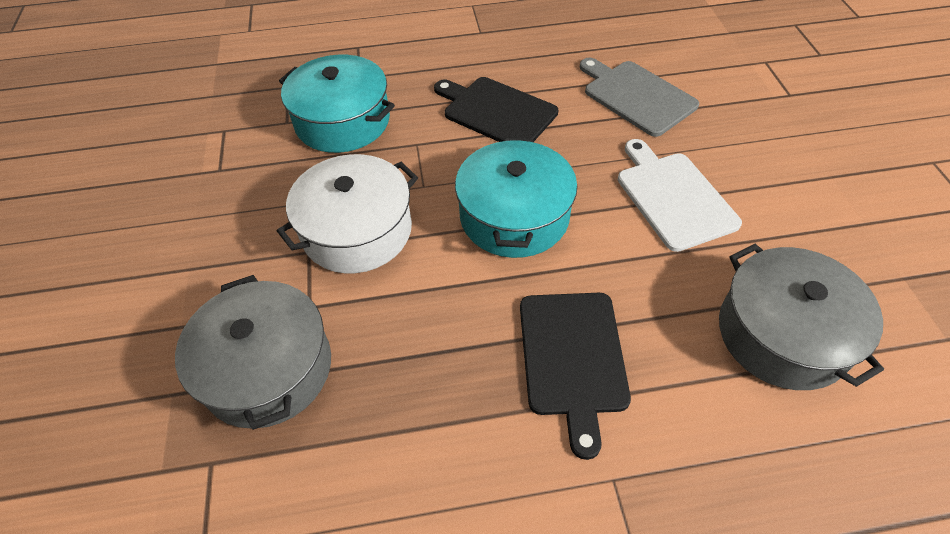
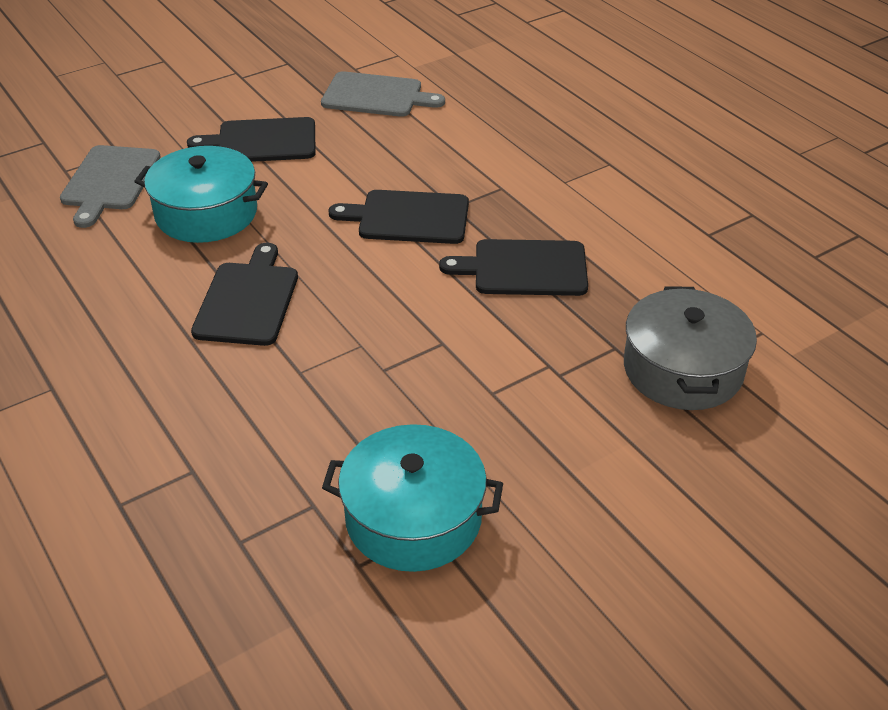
black cutting board: [434,77,558,142] [520,293,631,460] = 2 -> [187,117,316,162] [191,243,298,346] [329,190,469,244] [439,239,588,296] = 4
grey cutting board: [580,58,699,137] = 1 -> [60,145,161,228] [321,71,445,117] = 2
grey pot: [175,275,331,430] [719,244,884,390] = 2 -> [624,286,757,410] = 1
white cutting board: [618,139,742,252] = 1 -> none = 0
white pot: [277,154,418,273] = 1 -> none = 0

